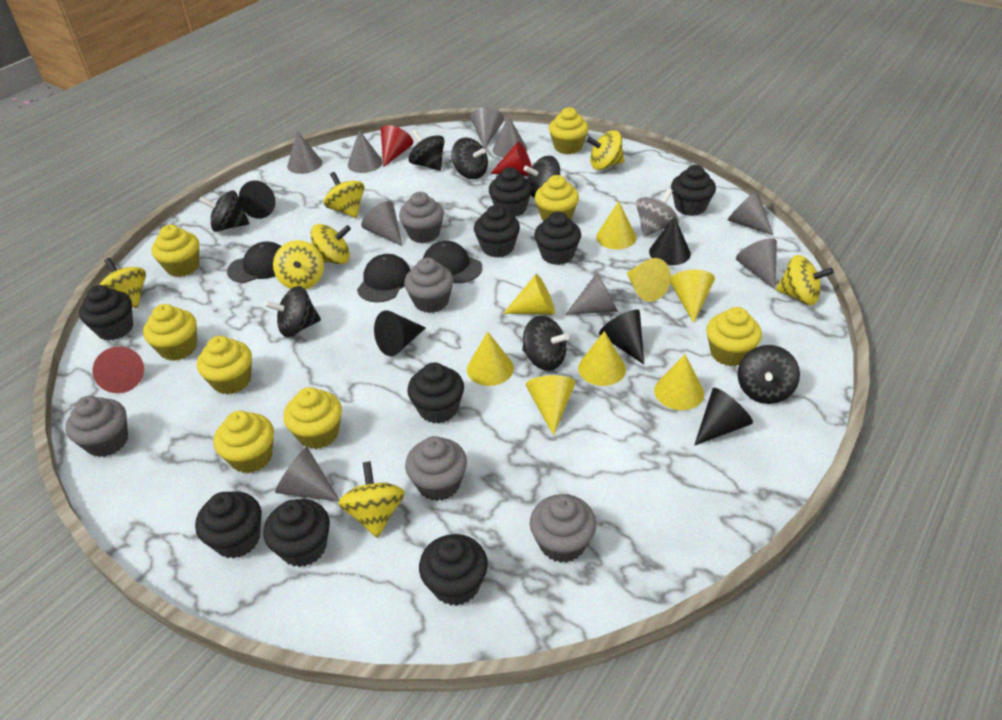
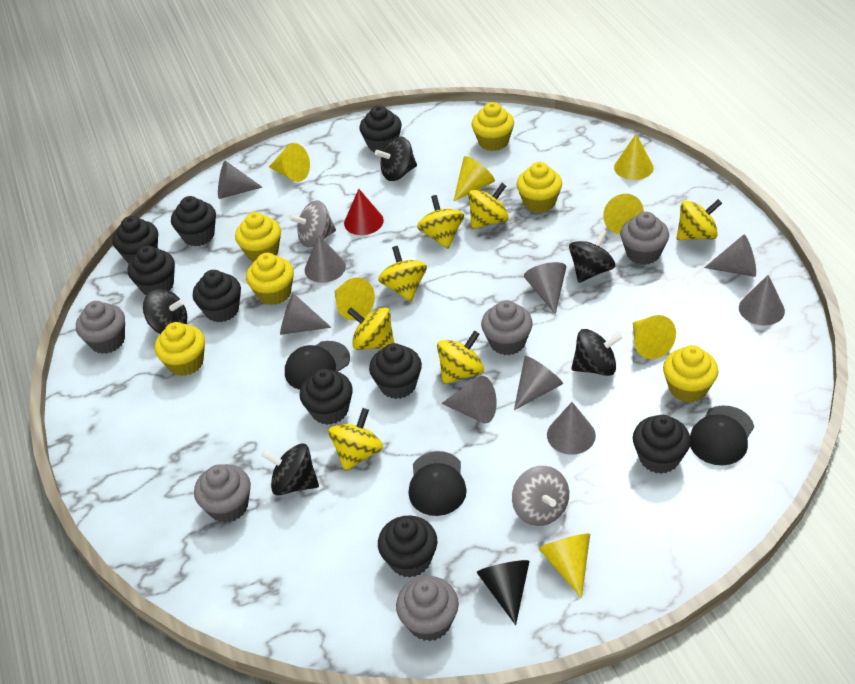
black cone: [239,180,275,219] [374,310,426,356] [599,309,644,365] [649,216,691,265] [694,388,753,446] = 5 -> [476,560,530,625] = 1
black spinning top: [199,191,249,232] [265,286,321,337] [409,129,444,171] [451,137,488,179] [522,316,569,371] [524,156,560,198] [738,345,800,404] = 7 -> [143,289,187,334] [261,444,319,496] [375,136,417,181] [569,229,615,283] [571,329,623,376] = 5
grey spinning top: [636,188,679,237] = 1 -> [289,200,336,247] [512,466,569,526] = 2
red cone: [93,346,144,393] [381,125,413,167] [490,142,532,176] = 3 -> [344,189,384,235] = 1
yellow cone: [467,332,514,386] [503,274,555,315] [526,375,576,436] [578,331,626,386] [596,201,636,249] [627,258,671,302] [654,354,704,410] [670,270,715,323] = 8 -> [269,143,310,182] [334,278,375,321] [453,156,495,202] [539,534,590,598] [603,194,644,234] [614,134,654,180] [633,315,676,359] = 7
yellow cupcake: [143,304,197,361] [151,225,199,277] [197,336,252,395] [214,411,274,473] [283,387,342,449] [535,175,579,221] [549,107,589,154] [706,307,762,366] = 8 -> [155,322,205,376] [235,212,281,261] [246,253,294,305] [471,102,514,151] [517,162,562,213] [663,345,719,403] = 6

